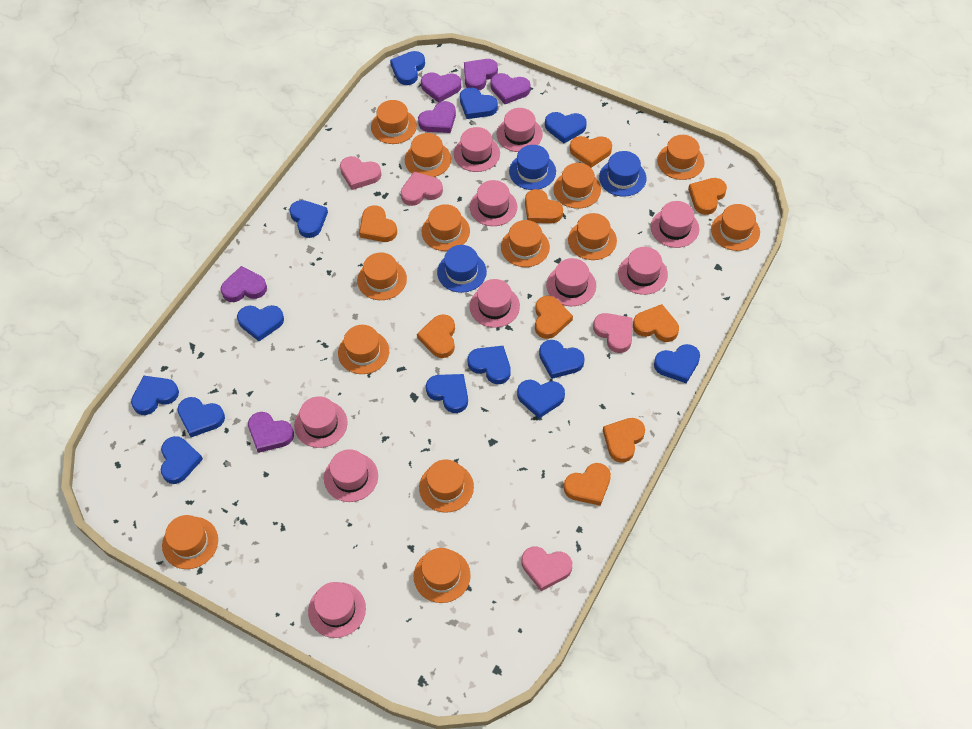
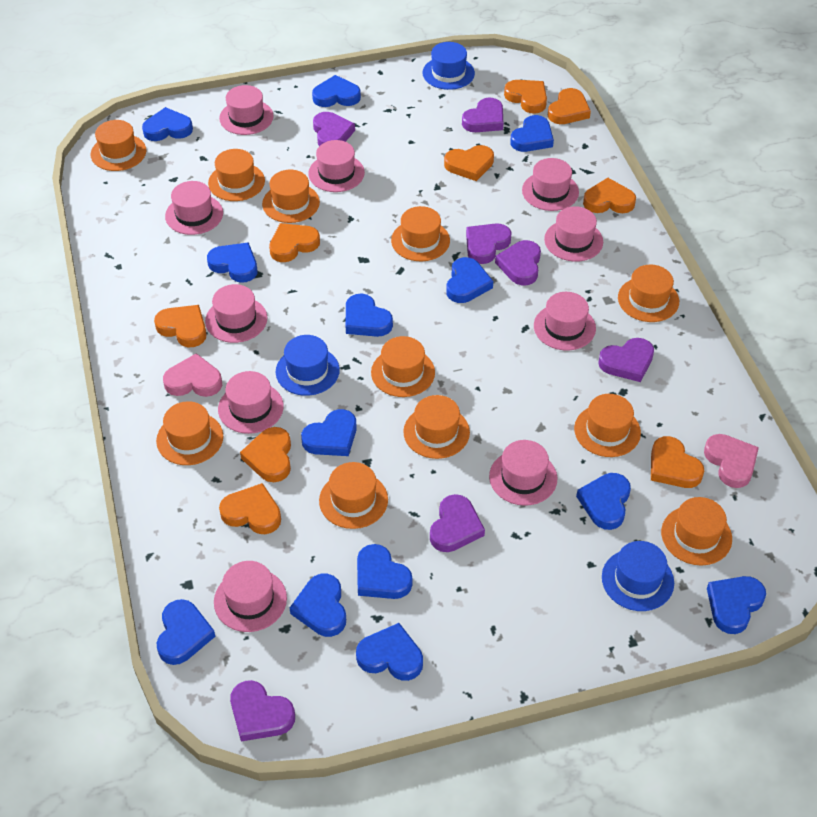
orange hat: [162,515,218,569] [338,325,389,374] [357,252,407,300] [371,100,417,144] [405,133,451,177] [414,548,471,603] [419,459,474,513] [422,204,470,251] [501,220,550,267] [553,163,601,209] [568,213,617,260] [657,135,704,180] [711,204,760,251] = 13 -> [91,120,146,171] [156,401,223,465] [208,149,265,201] [262,170,320,223] [319,462,388,529] [371,336,435,397] [391,206,450,261] [403,395,470,459] [574,394,641,457] [618,265,679,322] [661,497,732,566] = 11
pink heart: [340,156,381,190] [401,172,443,206] [522,547,572,591] [593,313,632,353] = 4 -> [163,353,222,397] [704,434,759,488] = 2
purple heart: [221,266,267,302] [248,412,294,453] [418,101,456,133] [421,72,461,103] [464,59,498,90] [491,73,531,104] = 6 -> [230,680,295,742] [313,112,355,146] [430,494,485,552] [462,97,503,132] [466,224,511,264] [495,240,541,285] [598,338,654,382] = 7

